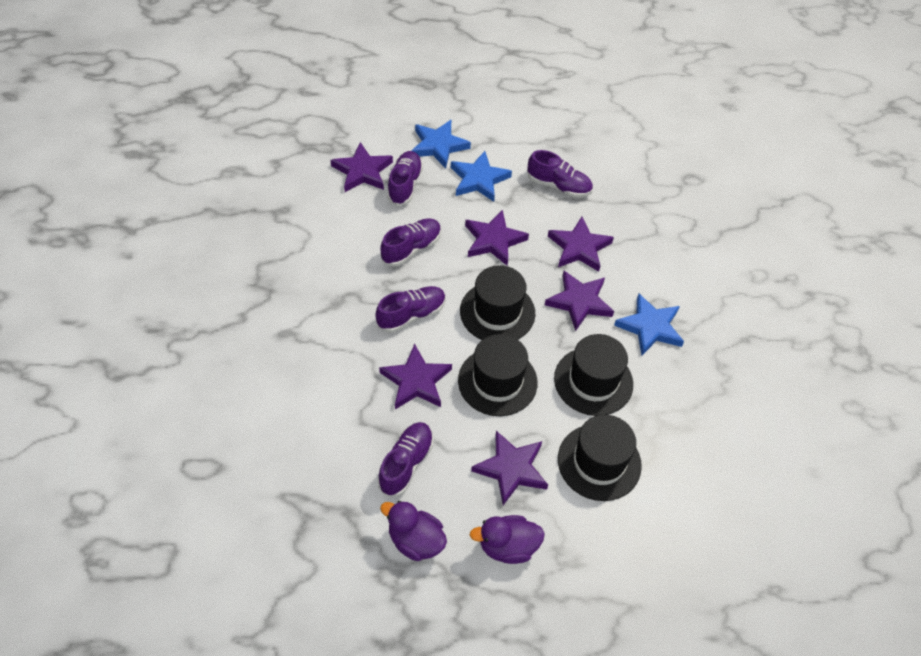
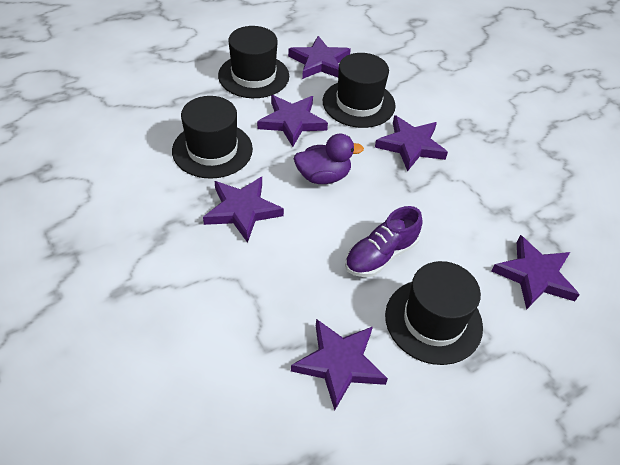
blue star: [412,120,471,168] [451,151,512,202] [614,294,684,355] = 3 -> none = 0
purple duck: [380,501,447,561] [470,515,545,564] = 2 -> [294,133,364,184] = 1
purple shoe: [375,286,446,333] [378,422,433,497] [380,218,441,267] [387,151,423,206] [527,150,593,197] = 5 -> [345,206,423,277] = 1

